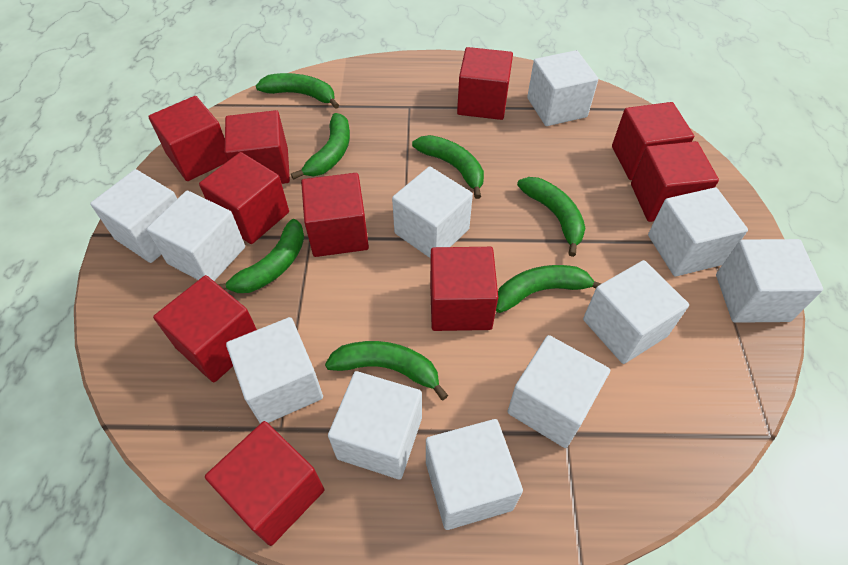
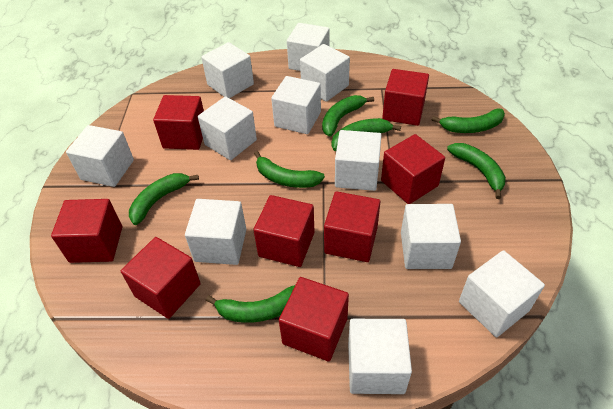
red cube: [148,96,228,181] [153,275,257,382] [199,152,289,244] [205,421,325,546] [225,110,290,184] [301,173,369,257] [430,247,498,331] [457,47,513,120] [612,102,694,180] [631,141,719,222] = 10 -> [51,199,122,263] [121,237,201,319] [153,95,204,150] [253,195,315,267] [279,277,349,362] [324,191,380,262] [381,134,445,204] [382,69,429,126] = 8

